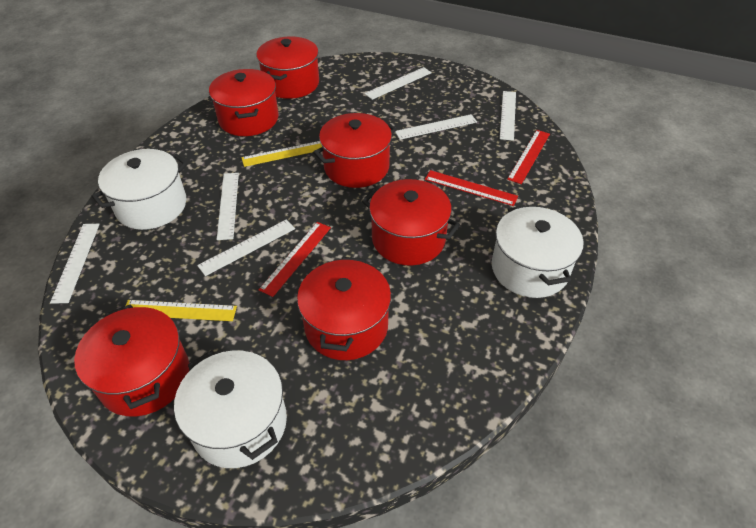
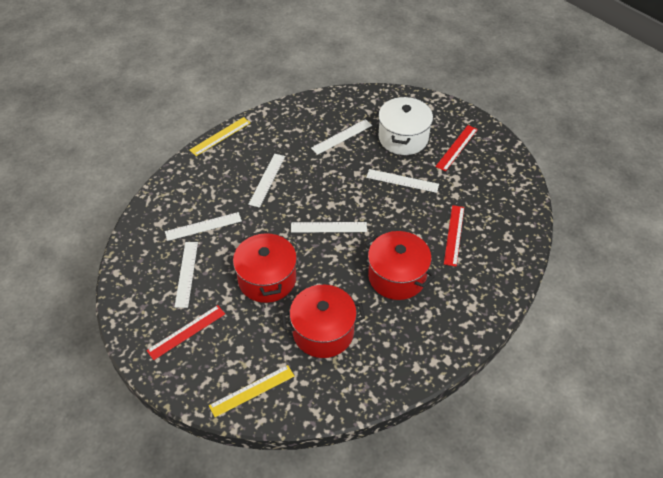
red pot: [74,304,189,416] [209,69,279,136] [256,37,319,99] [297,257,391,360] [313,113,397,188] [362,179,460,266] = 6 -> [233,231,297,303] [281,285,365,358] [365,231,435,300] = 3
white pot: [91,149,188,230] [174,350,287,468] [492,205,584,298] = 3 -> [378,96,433,155] = 1

